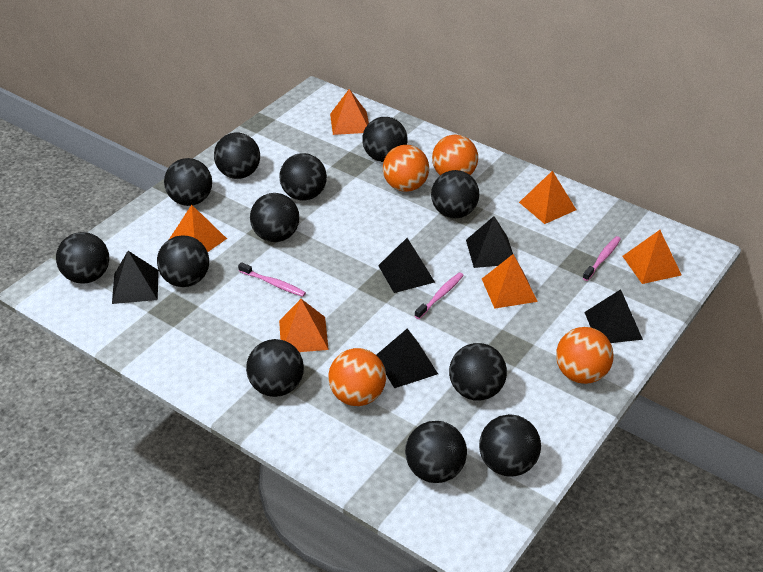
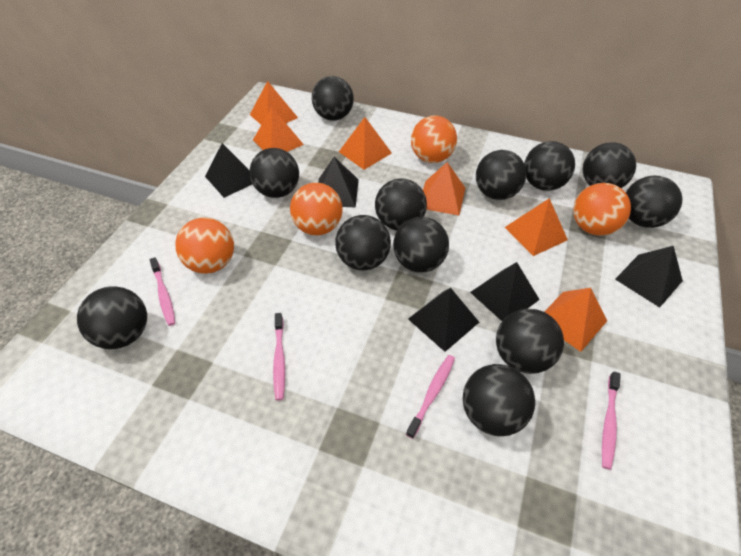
pink toothbrush: [238,262,306,297] [415,272,464,319] [583,236,621,281] = 3 -> [150,257,175,326] [273,313,285,400] [406,355,455,439] [602,371,621,470] = 4

